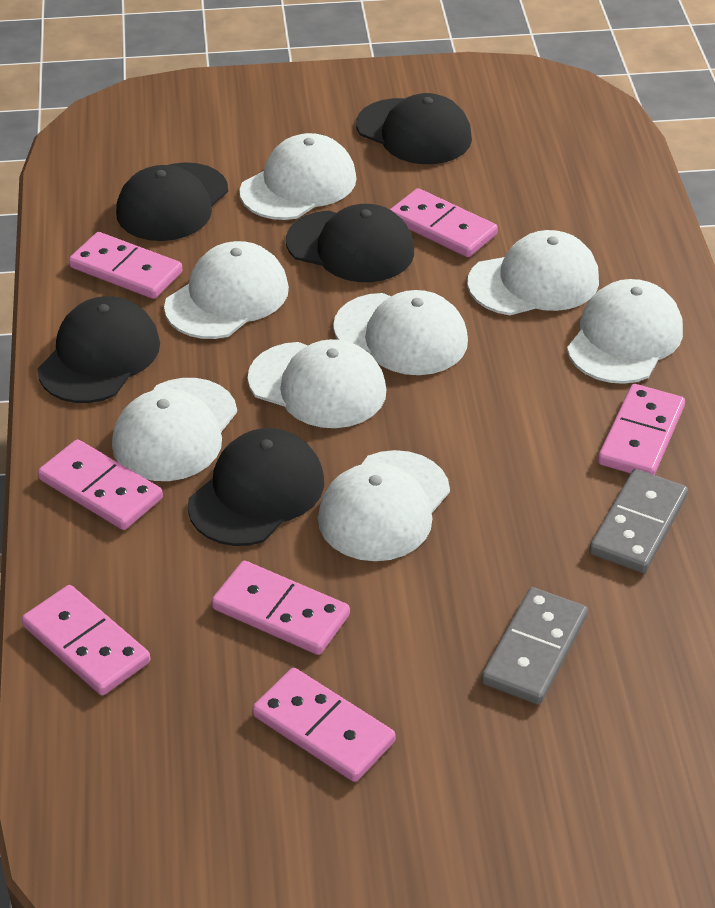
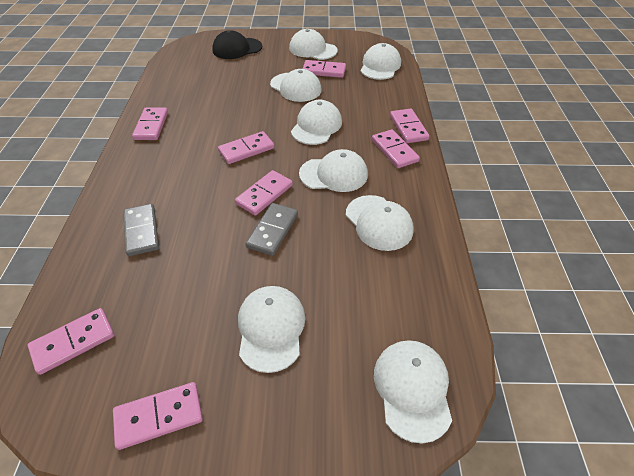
black cap: [38,296,160,403] [116,162,228,241] [188,428,324,546] [286,204,414,282] [356,93,472,164] = 5 -> [212,30,262,59] = 1
pink domino: [22,585,150,695] [38,439,163,530] [69,232,182,299] [212,561,350,655] [252,668,396,782] [390,188,498,257] [598,384,685,475] = 7 -> [27,308,114,375] [113,382,203,450] [132,108,168,140] [218,131,274,164] [235,170,293,216] [303,60,346,78] [372,129,420,168] [390,108,429,143] = 8

